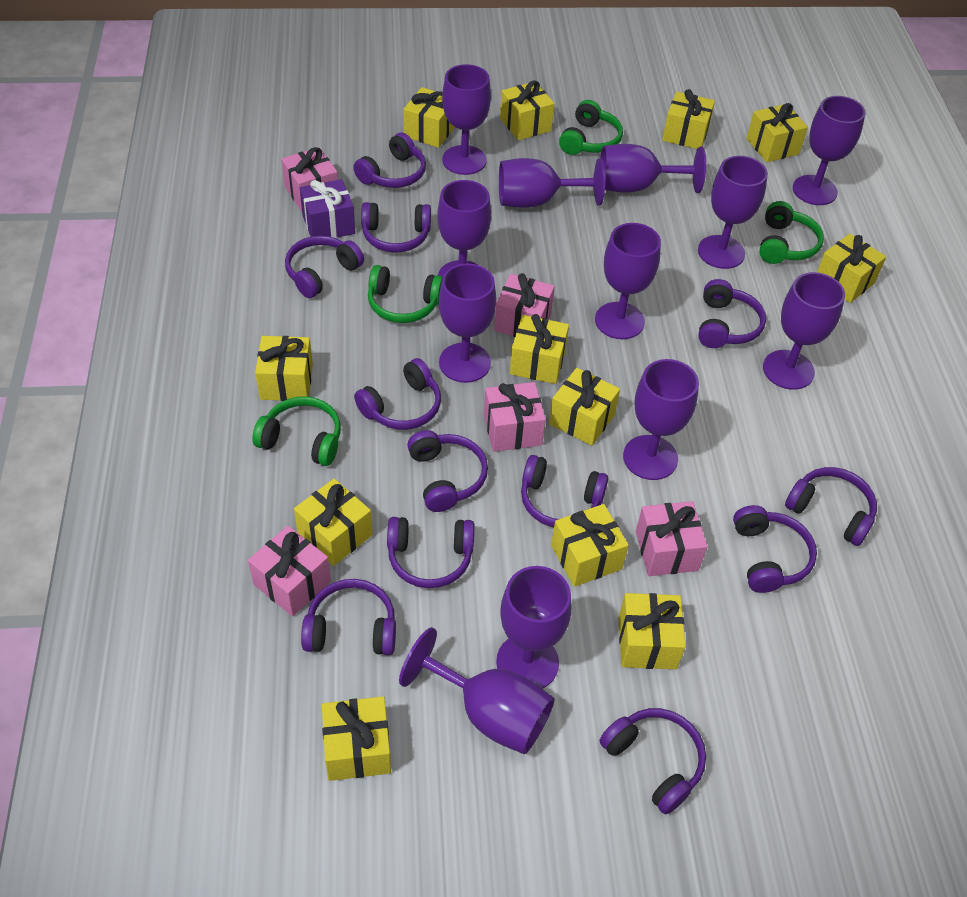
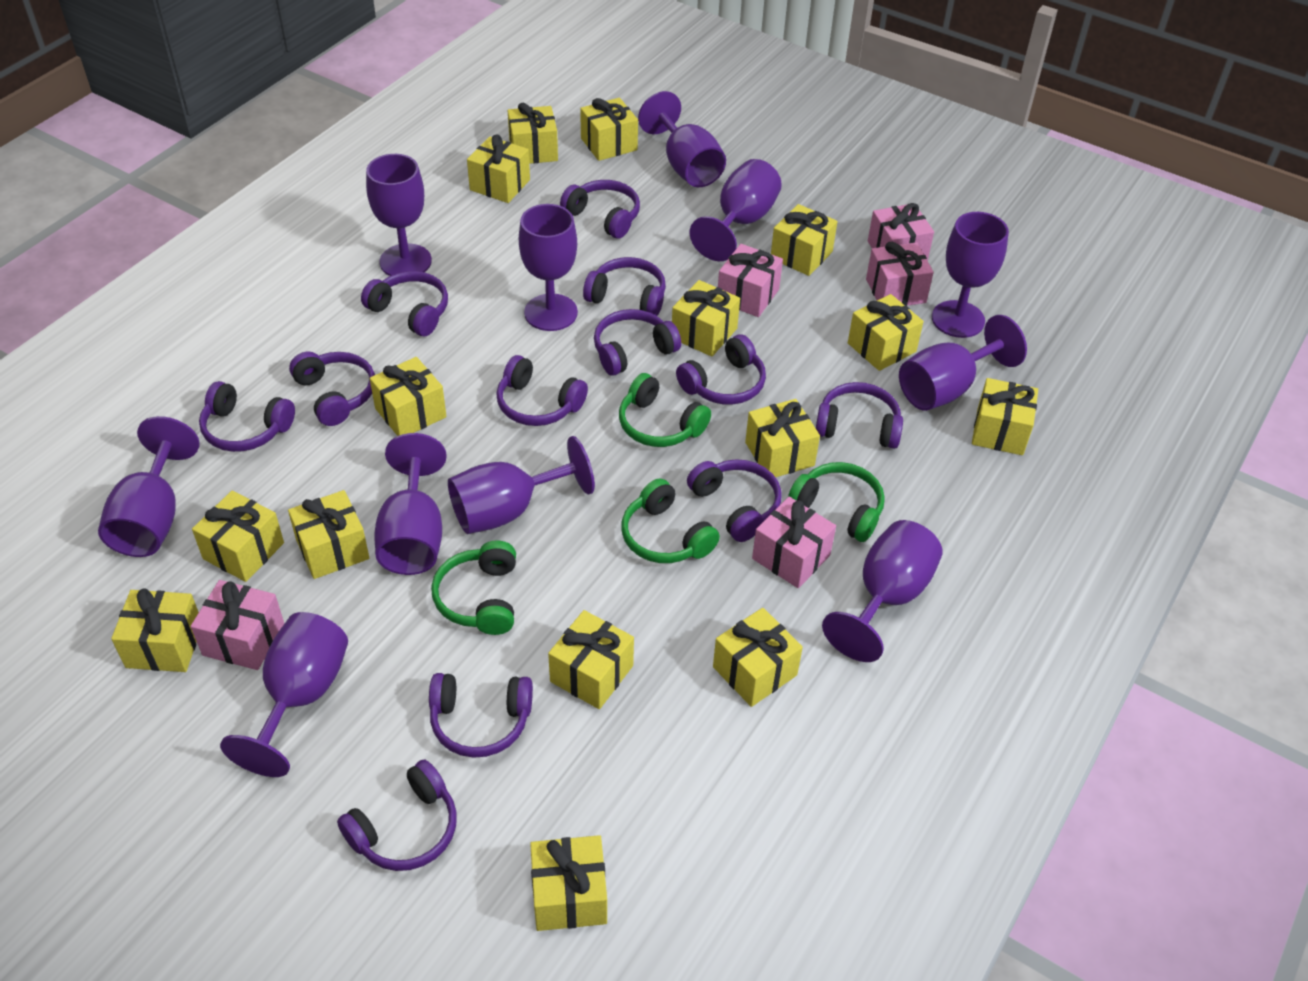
purple gift: [300,179,355,238] = 1 -> none = 0
purple goblet: [399,627,555,754] [437,180,491,277] [439,264,496,383] [442,64,491,175] [496,566,571,689] [499,158,605,208] [595,223,661,339] [600,144,706,193] [623,359,699,480] [698,156,768,269] [763,272,845,390] [793,96,866,205] = 12 -> [98,416,199,557] [220,612,348,777] [366,154,432,276] [374,433,447,575] [448,436,595,534] [519,204,578,331] [638,91,726,187] [689,159,782,261] [822,520,943,662] [899,315,1027,411] [932,212,1009,338] = 11
yellow gift: [255,336,313,401] [294,478,372,566] [322,696,391,781] [404,87,455,148] [500,80,555,140] [510,314,569,384] [549,368,620,446] [551,504,629,587] [619,593,686,669] [662,89,715,149] [746,103,808,162] [817,233,886,303] = 12 -> [111,589,199,672] [192,491,284,582] [288,490,369,579] [370,357,447,436] [467,134,530,203] [508,103,558,164] [530,835,607,931] [548,610,634,709] [580,98,638,161] [672,280,740,357] [713,608,803,707] [745,399,820,477] [771,204,837,276] [848,294,924,371] [972,378,1038,455] = 15

